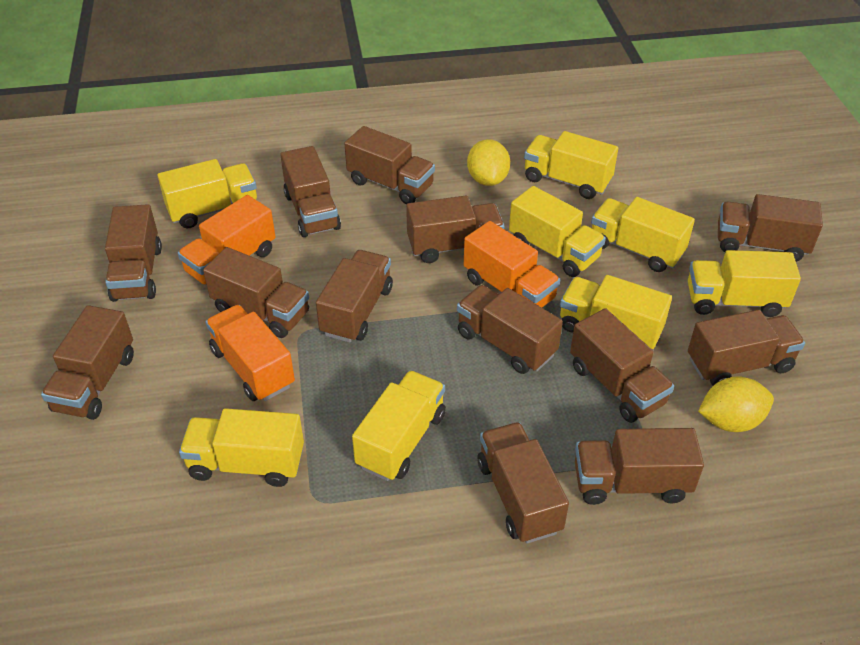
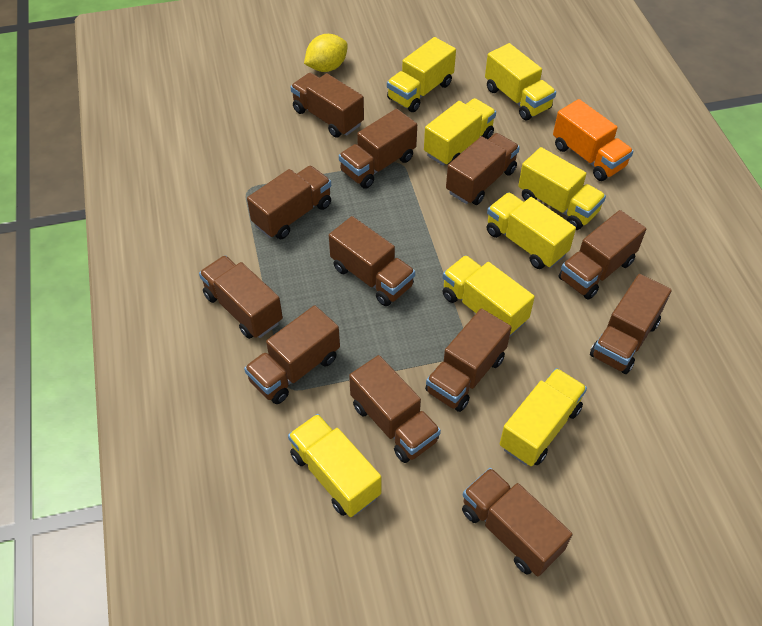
brown truck: [41,305,134,420] [105,204,162,302] [203,247,309,338] [280,146,341,237] [316,250,393,343] [344,126,435,205] [406,196,504,263] [457,285,563,374] [478,422,569,543] [570,308,674,423] [575,428,704,505] [688,310,805,386] [718,194,823,262] = 13 -> [199,255,283,339] [244,305,340,404] [247,165,331,239] [290,73,364,138] [329,216,415,306] [339,109,417,189] [349,355,441,463] [425,309,511,412] [446,133,520,205] [462,468,573,576] [559,210,646,300] [590,274,672,374] = 12
orange truck: [178,195,275,285] [206,305,295,401] [464,221,560,308] = 3 -> [553,99,633,181] = 1
yellow lemon: [467,139,510,186] [698,376,774,432] = 2 -> [304,34,348,72] = 1

